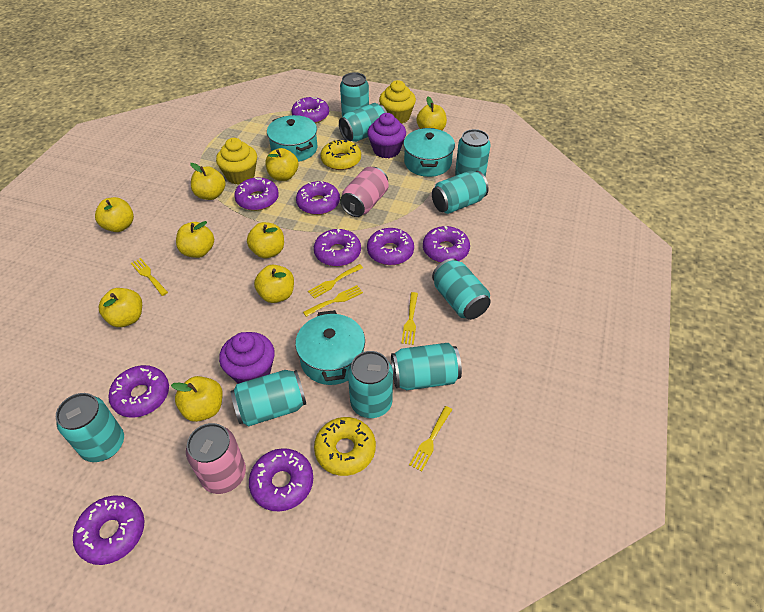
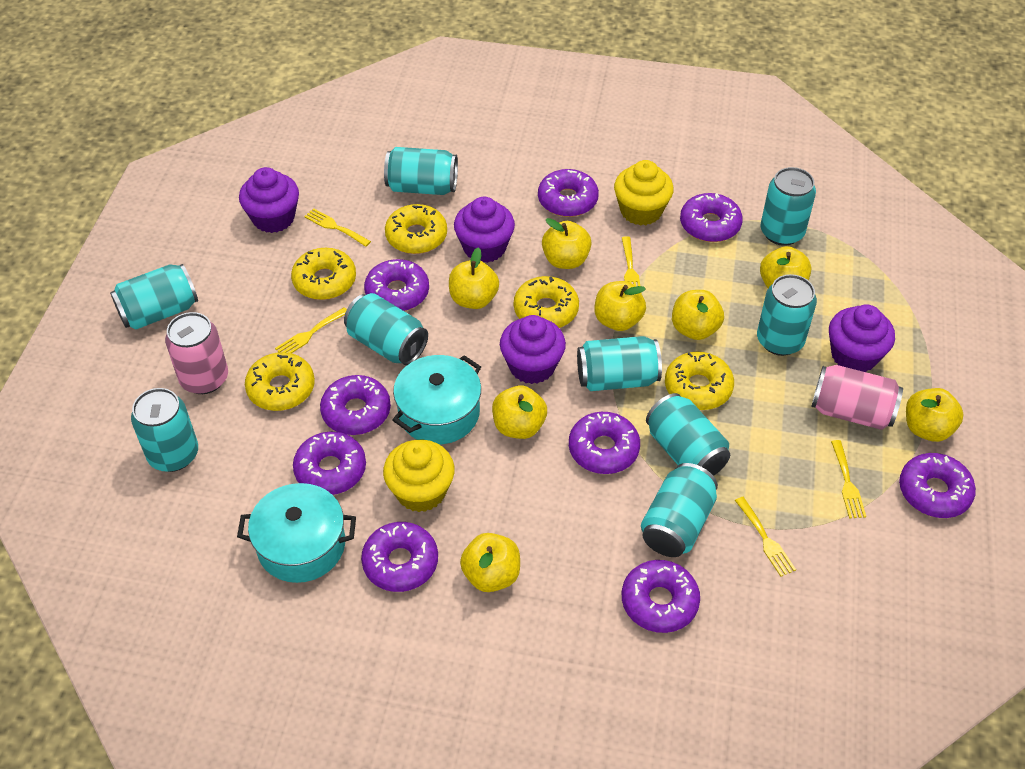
purple cupcake: [219,332,275,384] [367,113,406,158] = 2 -> [239,167,299,233] [454,197,515,263] [500,315,566,384] [829,304,895,372] = 4
turquoise pot: [267,115,317,162] [295,310,365,385] [403,128,455,177] = 3 -> [237,483,356,583] [393,355,481,444] = 2
yellow apple: [95,197,134,232] [99,288,142,327] [171,376,223,422] [176,221,214,258] [190,163,226,200] [247,222,284,258] [254,265,294,303] [265,148,298,181] [416,96,447,130] = 9 -> [449,247,499,309] [460,533,520,592] [492,385,547,439] [542,218,592,269] [595,281,646,331] [672,290,724,340] [760,246,811,288] [906,388,964,442] = 8
yellow donut: [314,417,376,476] [320,140,361,170] = 2 -> [245,352,315,411] [291,248,356,300] [385,204,447,254] [514,276,579,328] [665,352,734,410] = 5

